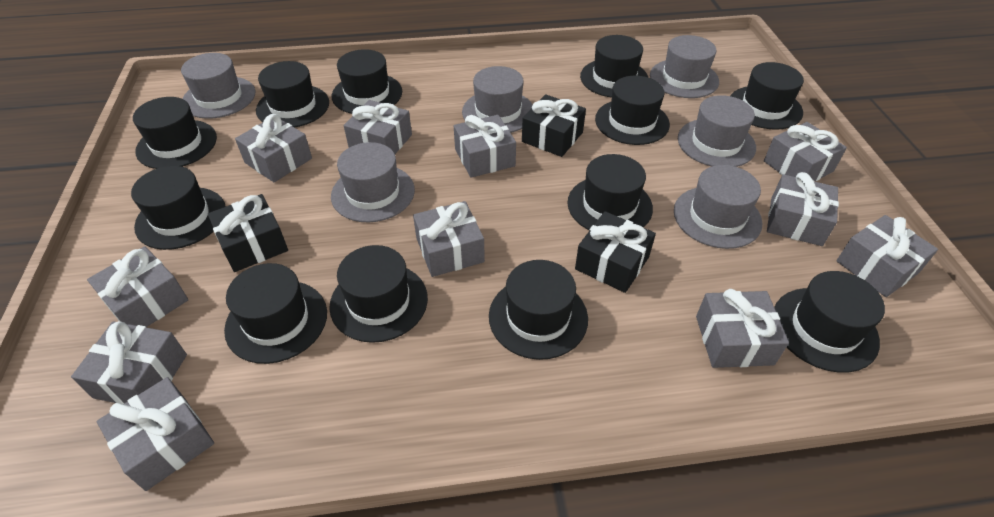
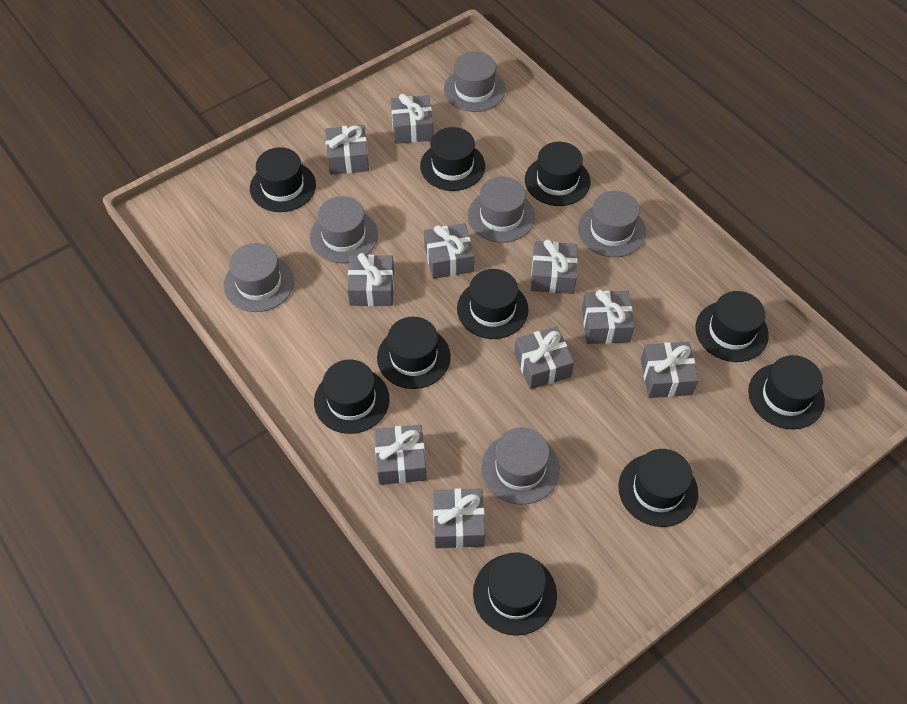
black gift: [208,194,288,272] [522,94,586,157] [575,211,656,293] = 3 -> none = 0
black hat: [131,166,226,250] [133,97,217,169] [224,263,327,364] [256,61,329,128] [329,245,428,343] [332,49,402,114] [489,260,588,360] [567,154,653,230] [580,35,648,98] [595,76,670,145] [730,62,804,130] [774,271,885,373] = 12 -> [250,147,316,212] [314,359,389,434] [377,317,451,389] [420,127,485,191] [457,269,529,339] [473,552,557,636] [525,142,590,206] [618,449,698,527] [695,291,769,362] [748,355,825,429] = 10
grey gift: [71,321,187,404] [87,246,188,327] [97,377,214,491] [235,114,312,182] [344,100,412,154] [413,201,485,277] [454,115,516,178] [696,289,789,368] [764,122,847,182] [767,172,839,246] [837,215,938,297] = 11 -> [325,125,369,175] [347,253,394,306] [374,425,427,485] [391,94,433,144] [424,223,474,279] [433,488,485,548] [514,326,574,389] [531,239,578,294] [582,290,634,344] [641,342,699,398] = 10

